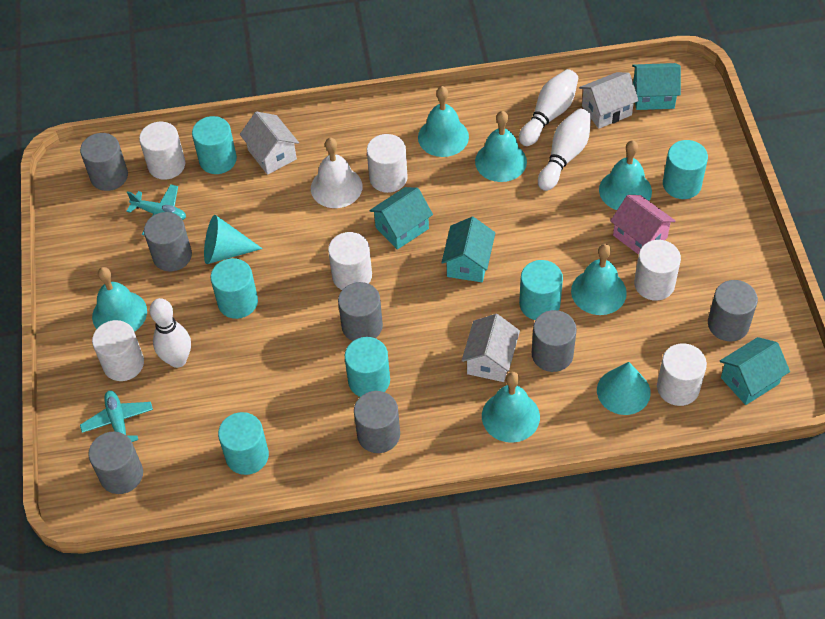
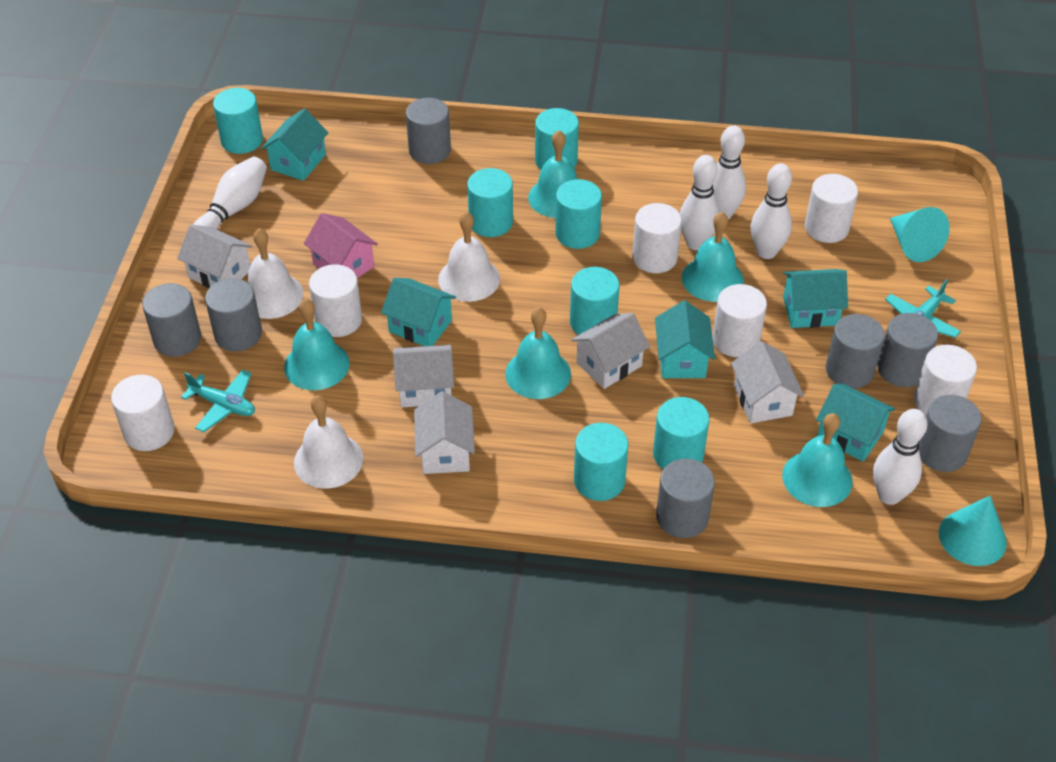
turquoise bell: [92,267,147,332] [418,86,469,157] [475,111,527,182] [482,372,540,443] [571,244,627,315] [599,140,652,210] = 6 -> [284,299,350,390] [505,307,571,399] [528,130,577,218] [682,212,744,302] [782,413,853,507] = 5
turquoise cylinder: [192,116,237,174] [211,258,258,319] [218,412,269,475] [345,337,390,397] [519,260,563,320] [663,140,708,199] = 6 -> [213,88,263,154] [467,168,513,237] [535,108,579,170] [555,179,602,249] [570,267,620,335] [574,423,629,501] [653,397,710,469] = 7
turquoise house: [369,187,433,250] [441,217,495,282] [632,63,681,110] [720,337,790,405] = 4 -> [261,108,329,181] [381,278,456,346] [655,300,715,378] [783,269,848,328] [816,383,895,462] = 5
white bell: [311,138,363,208] = 1 -> [248,229,304,319] [294,395,363,489] [438,212,500,302] = 3
white bowling pin: [150,298,191,368] [519,69,578,146] [538,109,591,191] = 3 -> [193,157,267,230] [680,155,719,250] [713,126,746,220] [751,163,792,259] [873,409,927,505] = 5
white house: [240,111,299,175] [461,314,520,382] [579,72,639,129] = 3 -> [177,225,252,288] [393,345,454,407] [414,391,475,474] [571,313,650,389] [731,341,804,423] = 5

